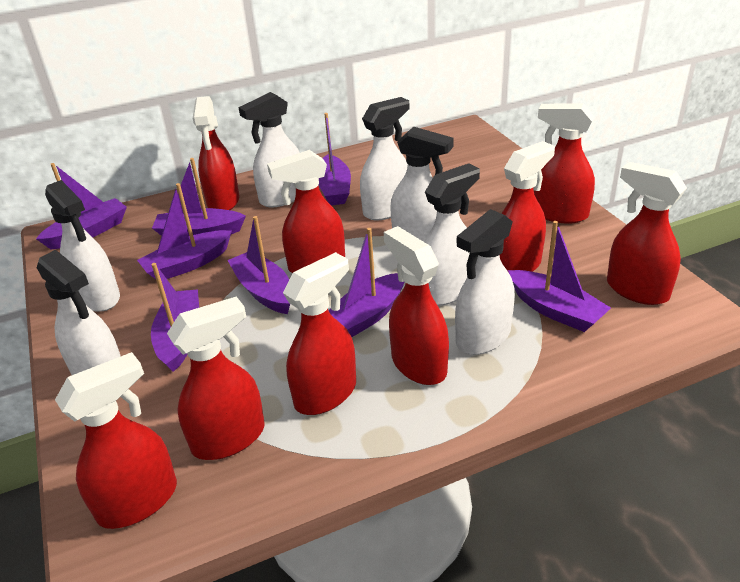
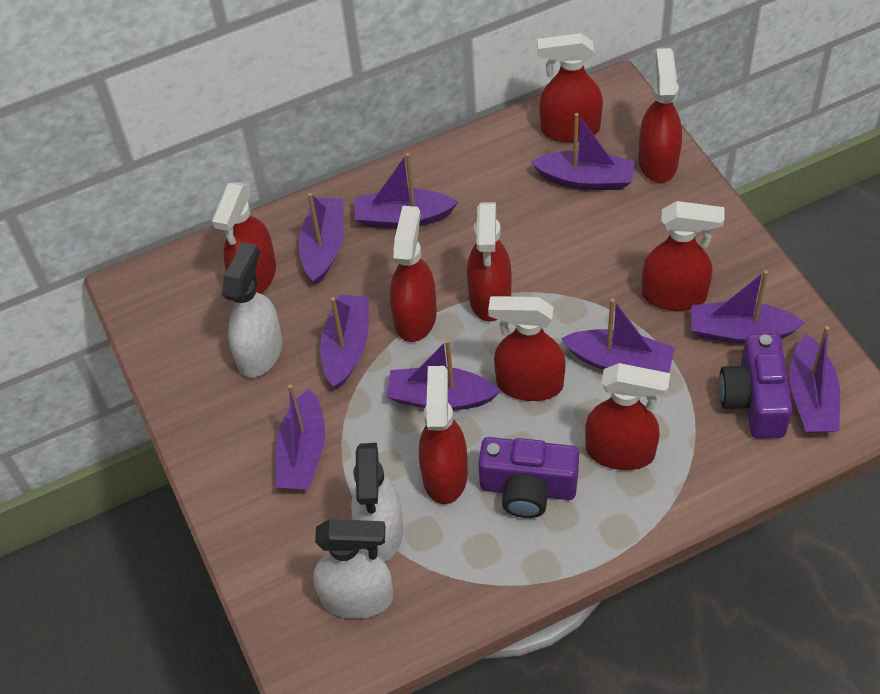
purple boat: [36,163,127,250] [137,183,232,279] [151,263,199,372] [152,158,246,236] [227,216,290,314] [319,113,351,205] [328,228,405,337] [508,221,611,332] = 8 -> [276,384,325,489] [299,193,344,284] [320,294,369,389] [355,153,458,228] [386,339,501,410] [531,113,635,190] [561,298,675,373] [691,270,805,344] [790,326,840,433] = 9
purple camera: none = 0 -> [478,437,579,518] [719,333,793,439] = 2
white spray bottle: [37,250,121,375] [45,180,120,312] [239,92,300,208] [360,97,410,220] [390,127,454,242] [424,163,480,306] [455,209,515,355] = 7 -> [222,242,282,378] [313,519,393,619] [351,443,403,561] = 3

